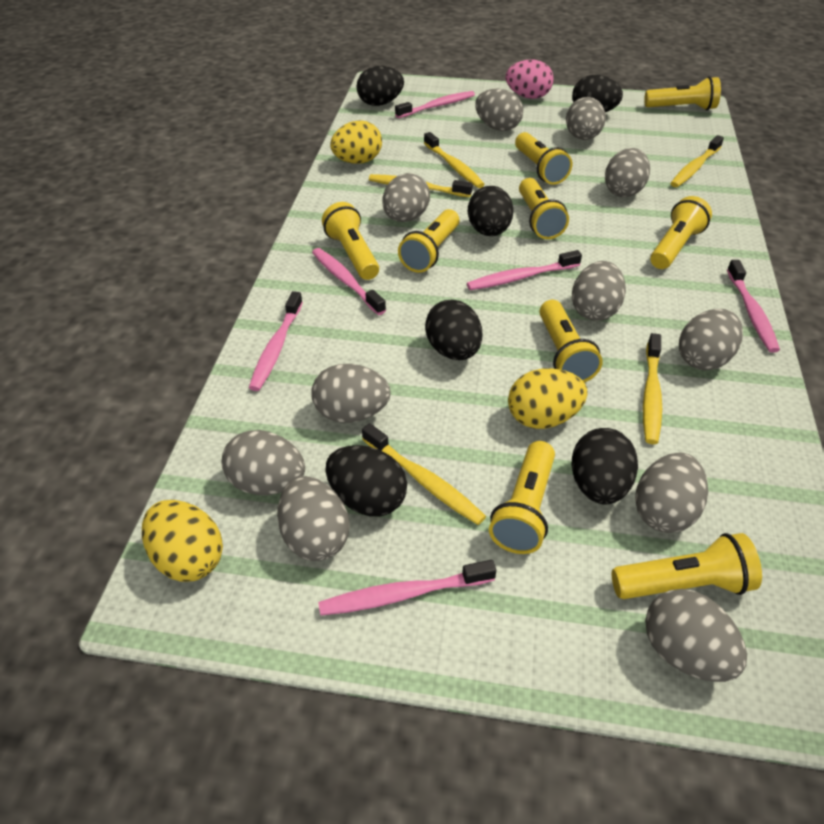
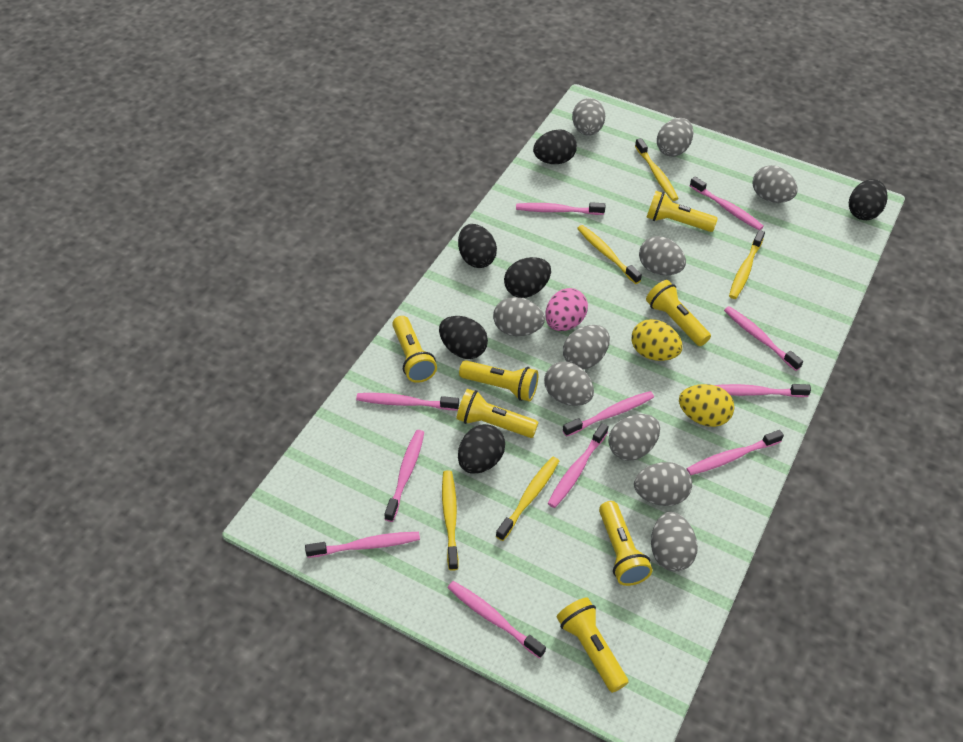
grey egg: [222,430,305,495] [277,476,349,561] [311,364,391,423] [382,173,430,222] [475,89,523,131] [566,97,606,140] [572,261,626,321] [605,148,650,197] [635,452,708,533] [645,589,747,682] [679,309,743,370] = 11 -> [493,297,545,336] [544,362,594,406] [563,325,610,369] [572,98,605,136] [608,414,660,461] [634,462,692,506] [639,236,686,275] [651,512,698,572] [657,118,693,157] [752,165,798,203] = 10
pink toothbrush: [249,291,303,391] [312,248,386,315] [318,560,496,616] [395,91,475,118] [467,250,582,290] [727,260,780,353] = 6 -> [305,532,420,558] [356,393,459,411] [384,430,424,522] [448,581,546,658] [516,202,605,215] [548,423,609,508] [563,391,654,437] [686,430,784,475] [690,177,764,230] [715,384,811,397] [724,306,803,371] = 11
yellow egg: [142,500,223,582] [330,120,382,164] [508,368,588,429] = 3 -> [632,319,683,361] [679,384,735,427] = 2
yellow flashlight: [322,202,379,280] [398,209,459,273] [489,441,555,554] [515,132,572,185] [519,178,569,239] [539,300,603,382] [612,533,762,599] [644,77,721,110] [650,196,712,269] = 9 -> [392,316,437,383] [456,389,539,438] [459,360,538,402] [557,597,628,693] [599,501,653,586] [646,191,718,232] [646,280,711,346] = 7

